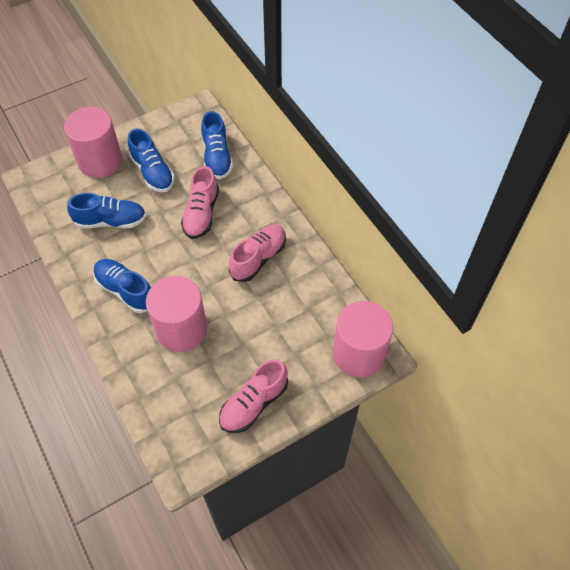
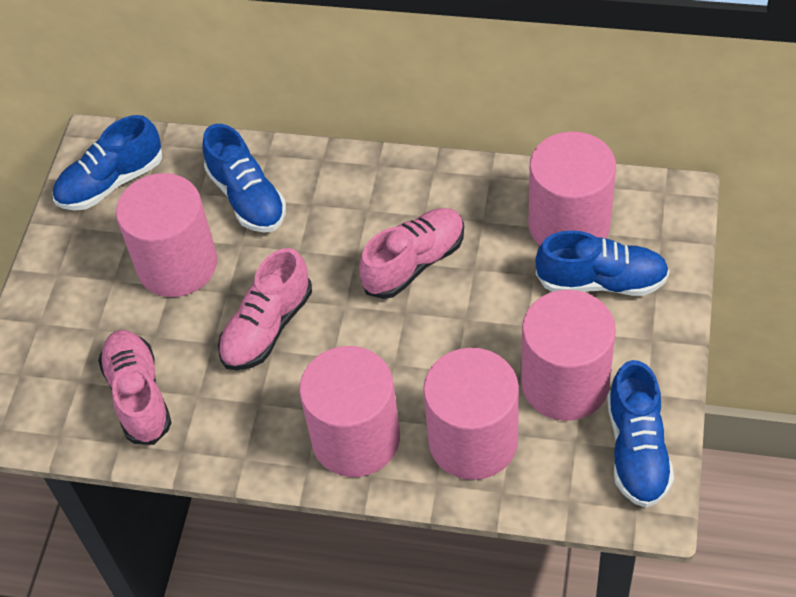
pink cylinder: [64,107,122,178] [146,276,207,352] [333,301,393,377] = 3 -> [116,173,217,297] [299,346,400,477] [423,348,519,480] [521,290,616,421] [528,131,616,246] = 5

